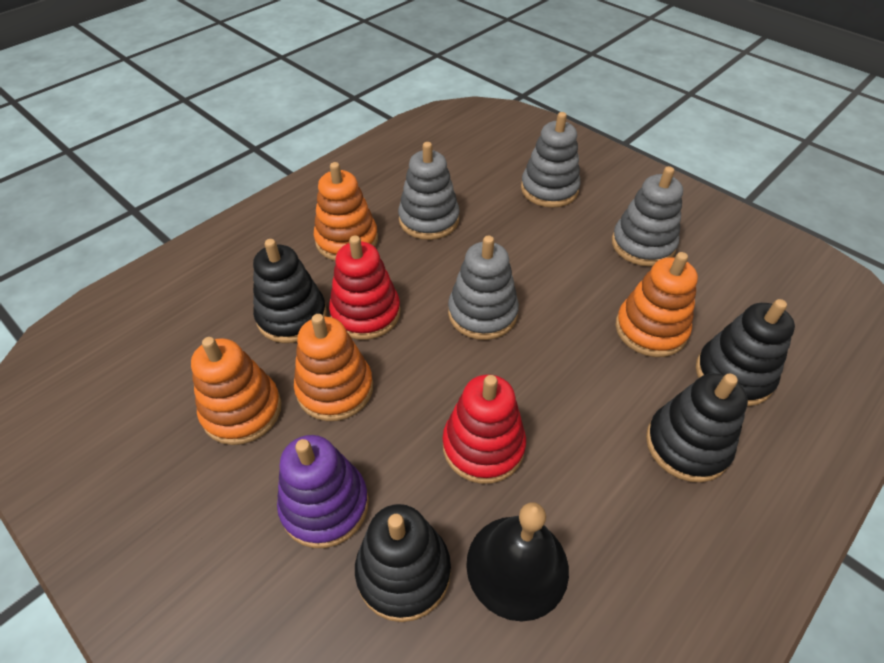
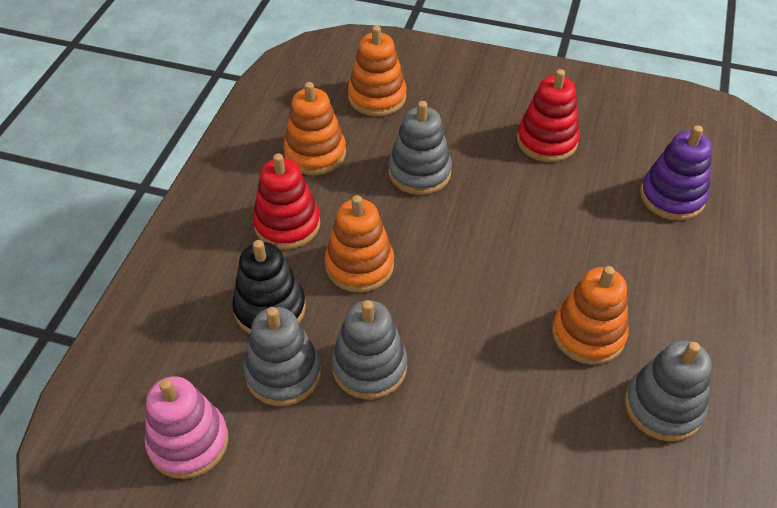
black bell: [466,502,569,621] = 1 -> none = 0
black stacking toy: [253,239,327,343] [355,504,451,622] [646,373,748,482] [696,299,795,406] = 4 -> [232,240,306,334] = 1
pink stacking toy: none = 0 -> [145,376,228,479] = 1

